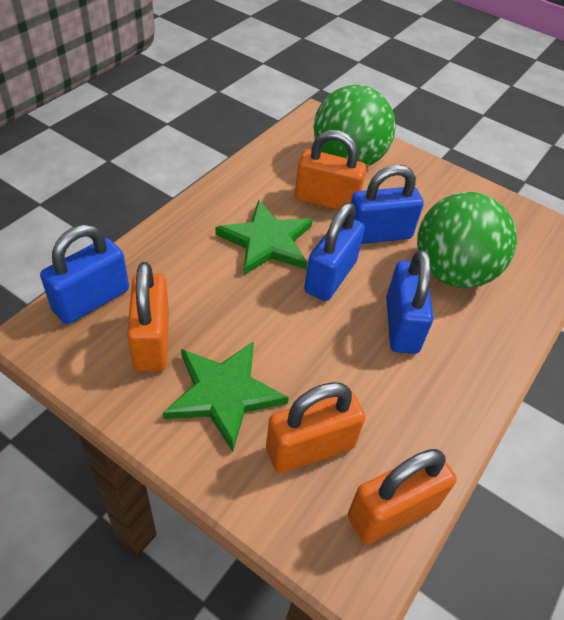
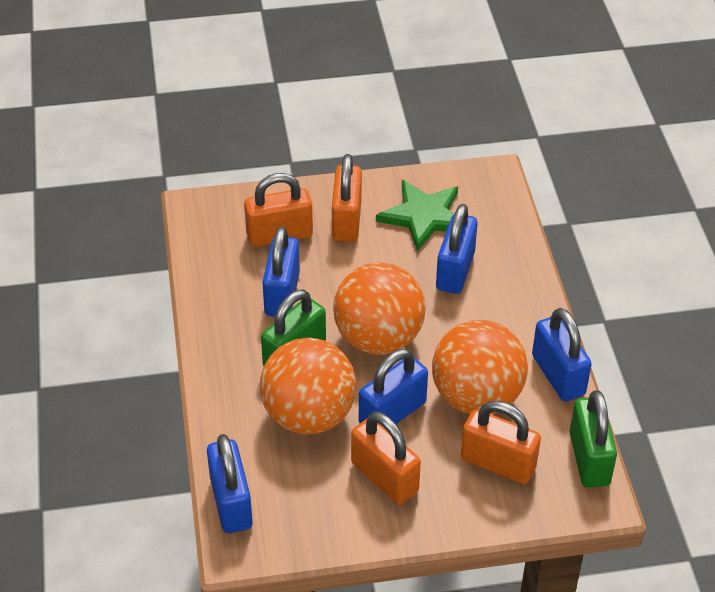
blue padlock: [40,225,129,324] [304,203,365,301] [351,165,424,244] [386,250,433,354] = 4 -> [207,434,253,533] [262,226,300,316] [359,349,428,424] [436,204,478,294] [532,308,592,401] = 5
green ball: [314,85,396,167] [417,192,517,288] = 2 -> none = 0
green padlock: none = 0 -> [261,289,326,366] [569,390,617,488] = 2
green star: [163,342,289,452] [215,200,313,275] = 2 -> [376,180,458,251] = 1
orange ball: none = 0 -> [260,338,356,434] [333,262,426,355] [432,320,528,414] = 3

